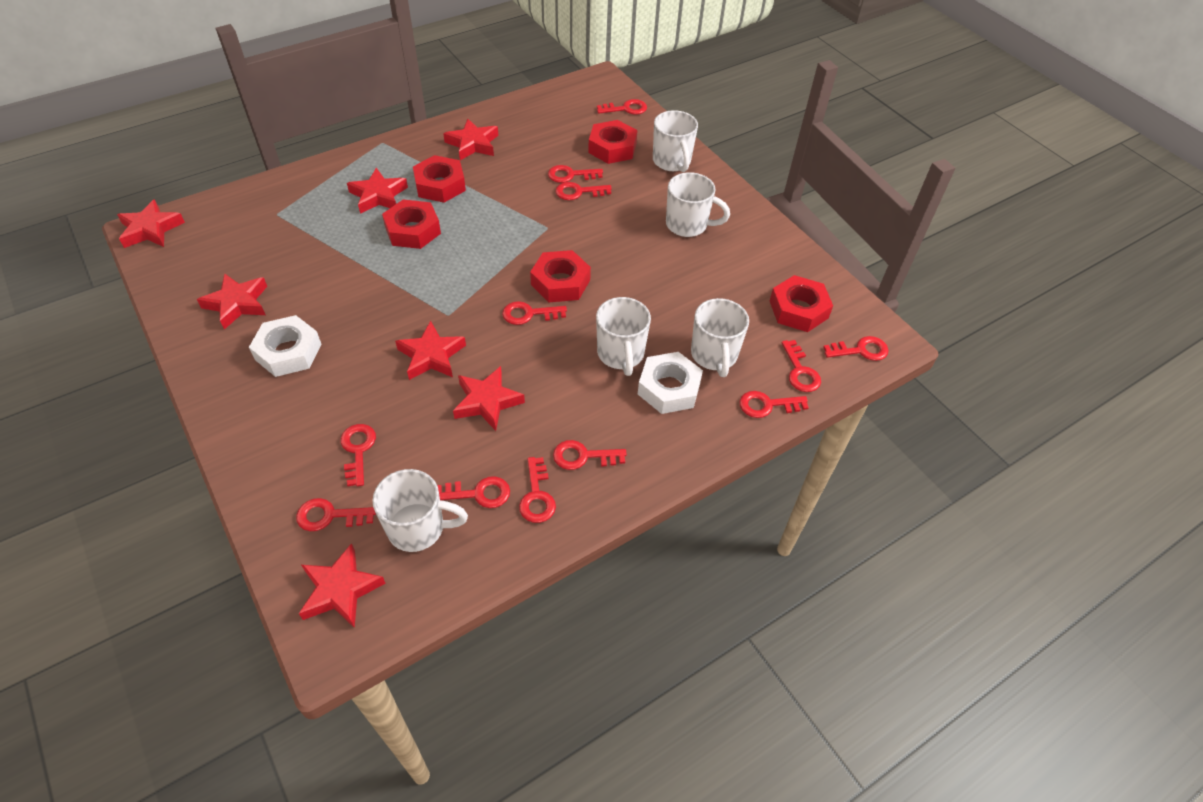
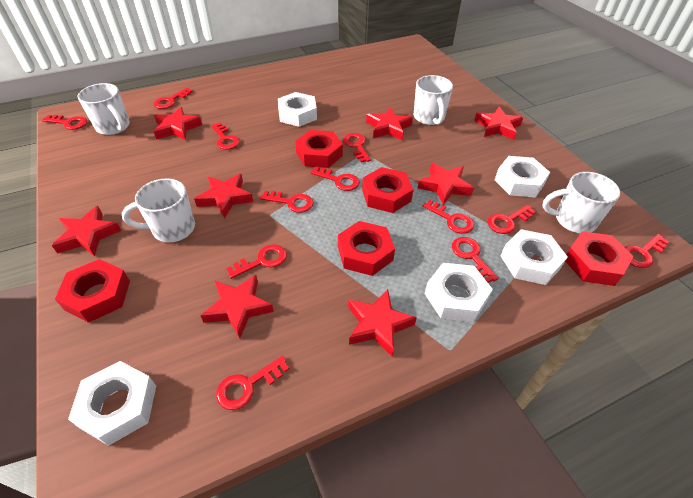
red star: [117,199,185,248] [197,273,267,329] [299,543,386,628] [347,168,408,214] [395,321,466,380] [443,118,498,160] [453,366,525,431] = 7 -> [52,206,121,256] [153,107,202,141] [194,174,253,219] [200,275,274,338] [348,289,417,357] [366,107,413,140] [417,162,474,205] [474,106,523,140] = 8
white mug: [372,469,468,552] [596,297,651,376] [653,110,698,172] [666,172,730,237] [691,298,749,377] = 5 -> [78,83,130,135] [122,178,195,242] [413,75,453,125] [543,172,620,233] = 4
white nut: [249,315,321,377] [638,352,703,414] = 2 -> [68,361,156,446] [278,92,317,127] [425,263,493,322] [495,156,550,198] [501,229,568,285] = 5

